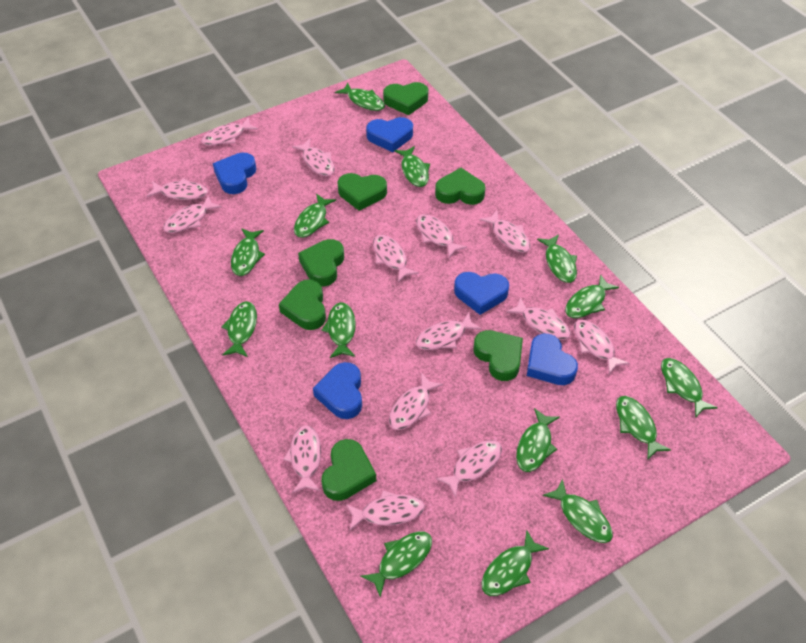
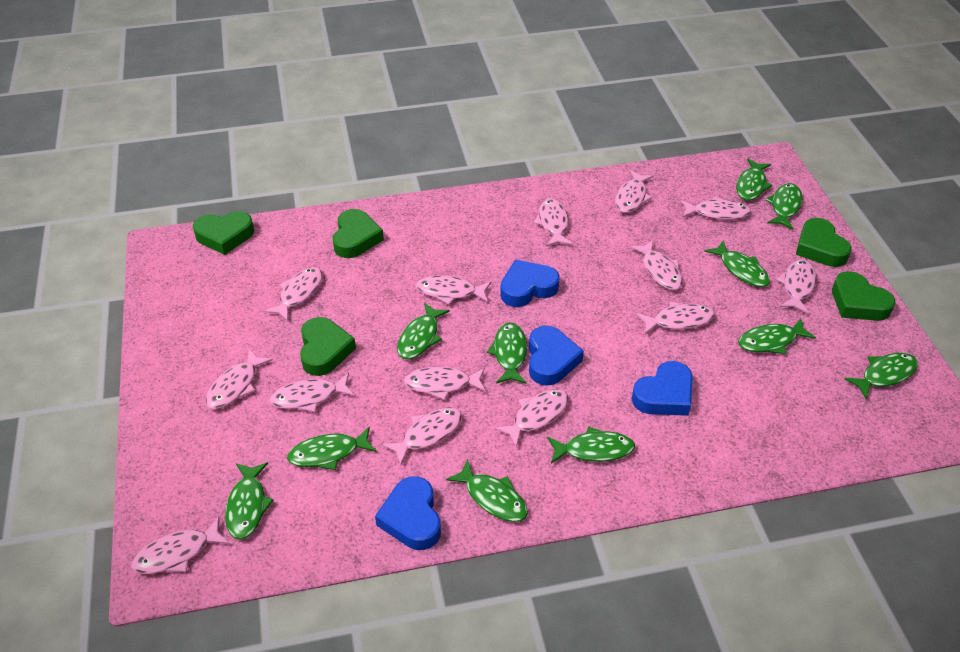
blue heart: [213,153,256,194] [313,362,362,419] [366,117,413,152] [454,272,509,315] [527,334,578,385] = 5 -> [375,476,441,550] [500,259,560,307] [529,326,584,386] [632,361,693,416] = 4
green fish: [221,301,257,357] [231,228,265,276] [294,193,336,238] [321,302,356,358] [335,83,385,111] [360,531,432,597] [395,146,430,187] [481,530,549,596] [516,408,560,472] [537,234,577,283] [543,478,613,543] [565,274,619,318] [616,396,671,460] [661,358,718,418] = 14 -> [225,462,274,540] [287,426,376,470] [397,302,450,359] [446,459,528,522] [487,322,527,384] [547,426,635,464] [704,240,770,287] [736,159,773,201] [738,318,816,354] [766,183,803,229] [844,353,918,399] = 11
green heart: [279,280,326,330] [298,239,344,287] [321,439,376,501] [337,173,387,211] [383,82,428,115] [435,168,485,205] [474,330,523,381] = 7 -> [193,211,254,255] [300,317,356,376] [333,209,384,258] [796,218,852,267] [832,271,895,321] = 5

